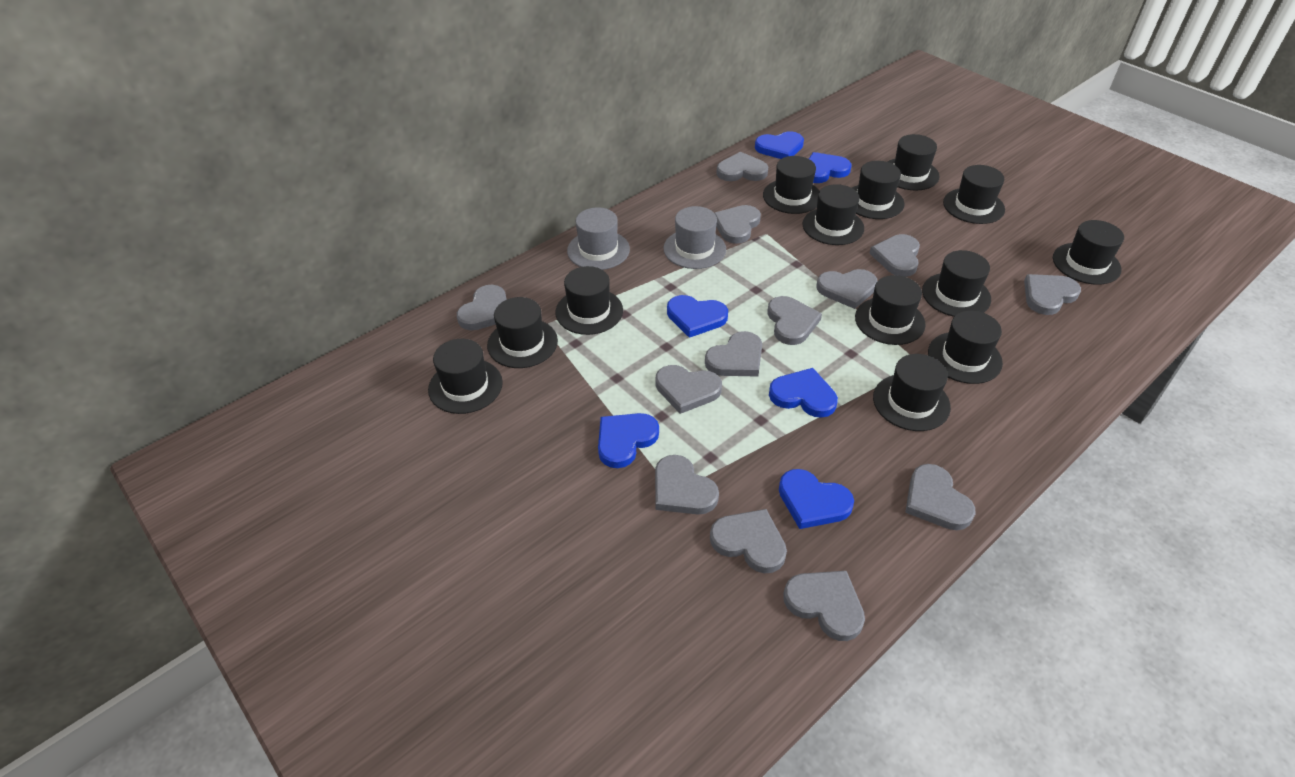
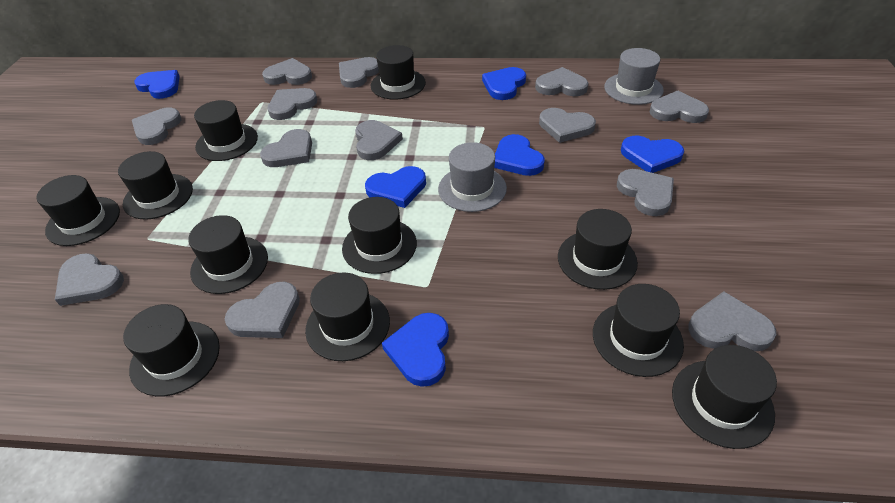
black hat: [428,339,503,414] [487,297,558,368] [555,266,623,335] [763,156,819,214] [802,184,864,245] [852,161,904,219] [855,275,926,345] [873,354,951,431] [888,134,940,191] [922,250,991,317] [928,311,1003,384] [943,165,1005,224] [1053,220,1124,285] = 13 -> [37,175,120,246] [118,151,193,219] [123,304,220,396] [188,215,268,294] [194,100,258,161] [305,273,390,361] [342,197,417,274] [371,45,426,100] [558,209,638,290] [593,284,684,377] [672,345,777,449] = 11

